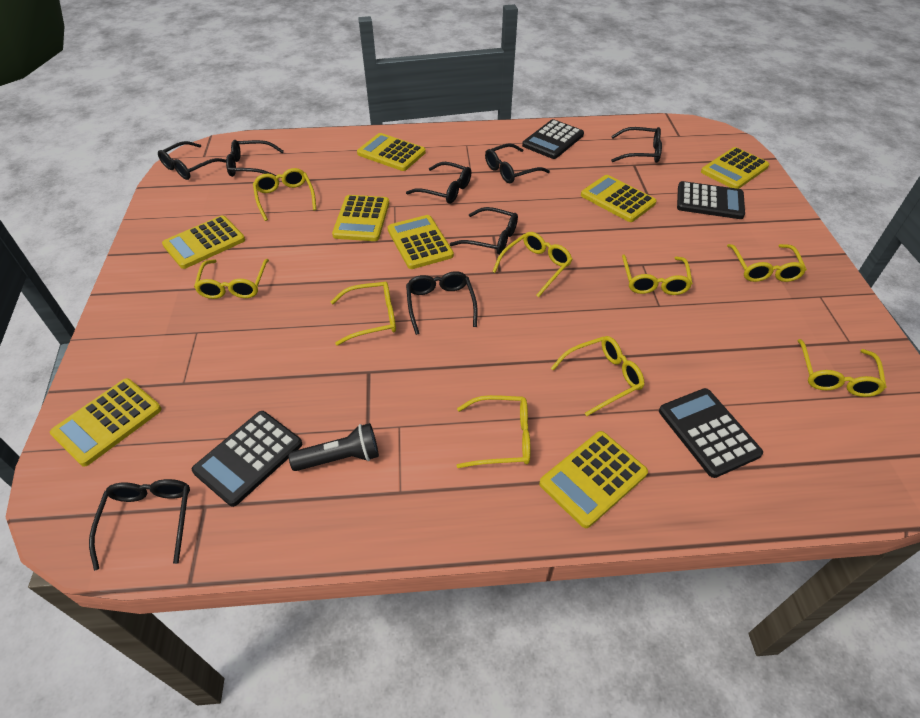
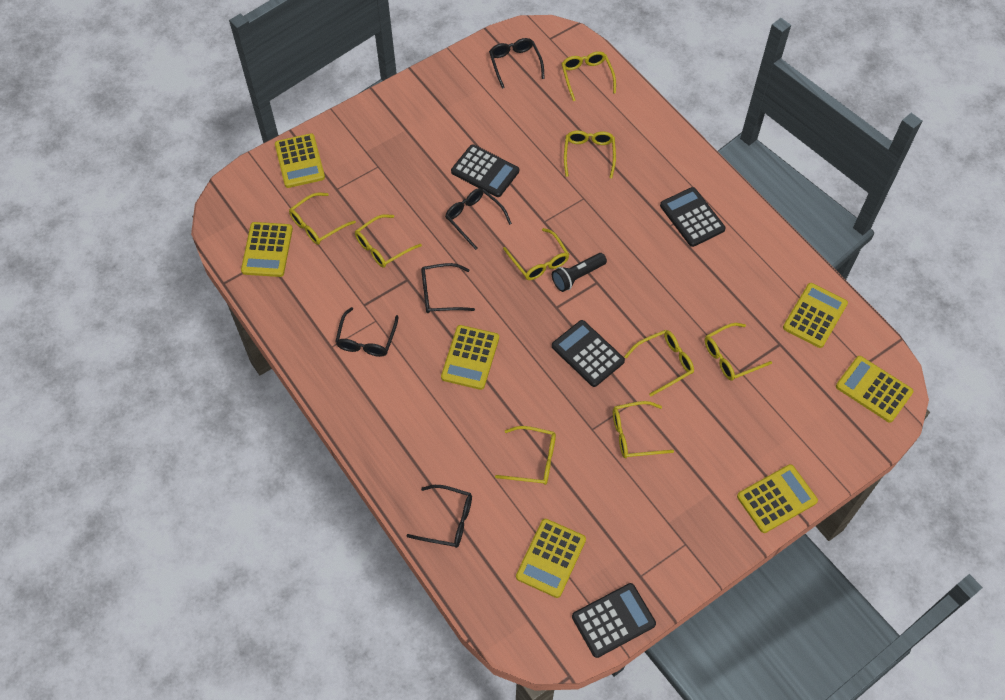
black glasses: [89,479,190,571] [158,141,226,180] [226,140,284,177] [406,162,471,204] [406,271,478,335] [450,207,518,255] [485,143,550,183] [611,127,662,163] = 8 -> [335,307,399,357] [406,485,472,548] [421,263,475,313] [445,188,512,250] [489,38,545,89] = 5
yellow calculator: [50,378,162,467] [162,216,245,269] [332,195,389,241] [357,133,426,171] [388,215,454,269] [539,431,648,528] [581,175,657,222] [701,147,769,189] = 8 -> [241,222,293,277] [275,133,325,188] [441,325,499,390] [516,519,586,598] [737,464,818,533] [783,283,848,348] [836,356,914,423] = 7

